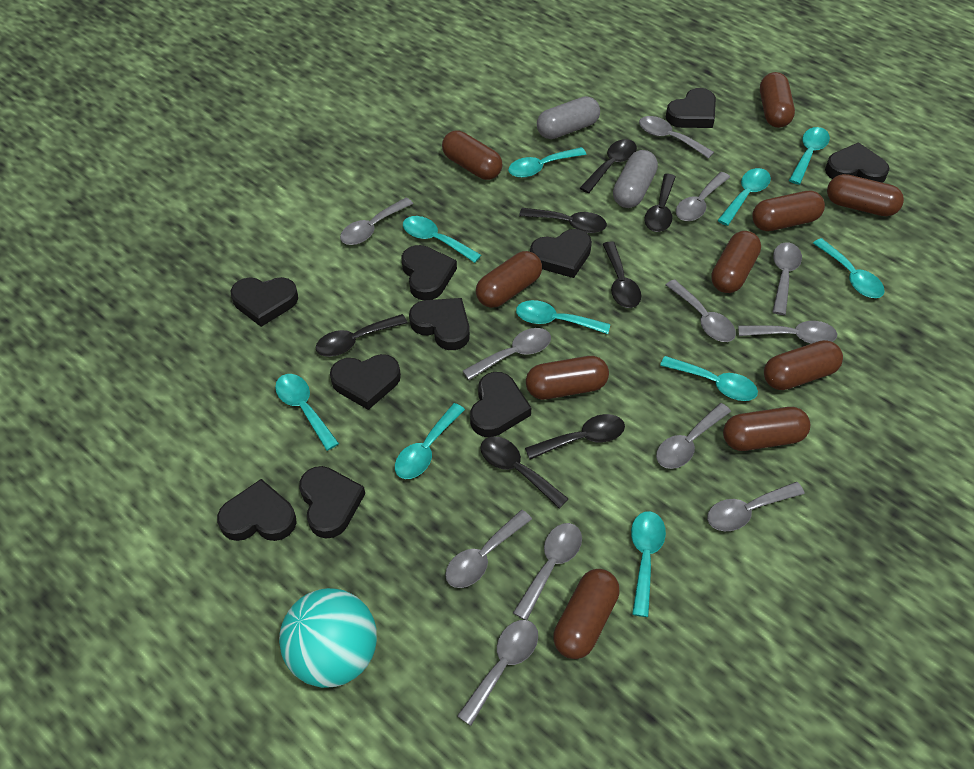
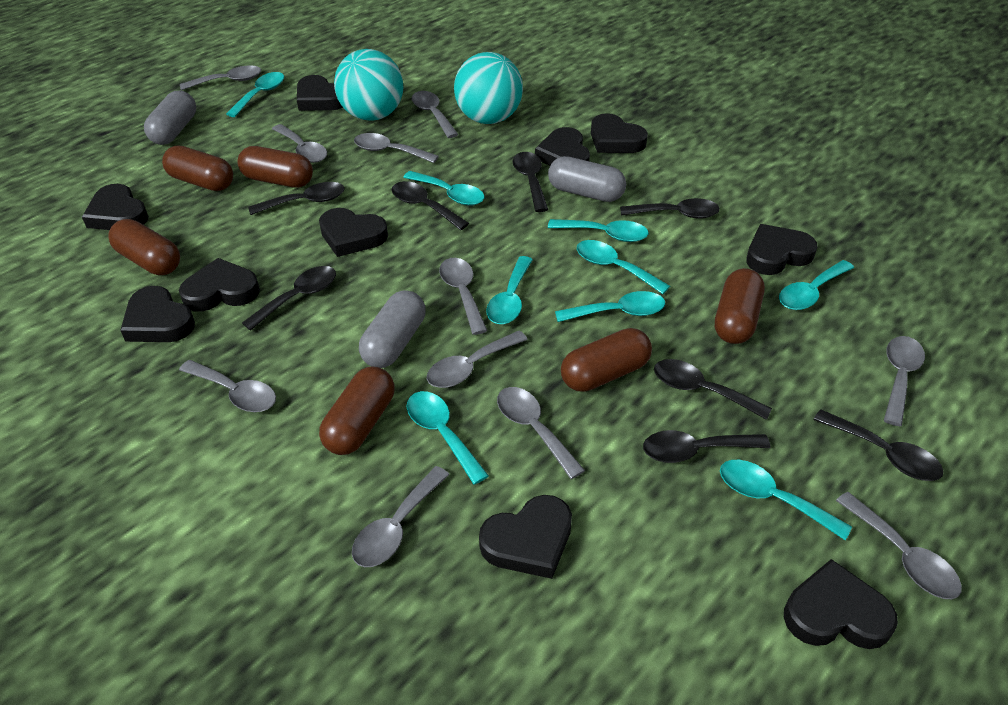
black spoon: [315,314,407,357] [480,436,569,509] [519,208,607,233] [525,414,625,459] [580,139,637,193] [603,241,641,308] [644,174,676,232] = 7 -> [242,266,336,331] [248,182,344,215] [392,181,469,230] [513,152,548,212] [620,198,720,219] [643,430,771,463] [654,359,772,420] [813,409,944,481] = 8
brown capsule: [442,130,503,180] [476,251,542,308] [526,356,609,400] [553,569,620,659] [711,231,761,293] [723,407,810,451] [752,191,825,231] [760,72,795,128] [764,340,843,390] [827,174,904,216] = 10 -> [108,219,180,275] [162,146,233,191] [238,146,313,188] [319,367,394,455] [561,328,652,392] [715,268,765,344] = 6
grey capsule: [537,96,600,139] [613,150,658,208] = 2 -> [144,90,196,145] [359,290,426,368] [548,156,626,202] = 3
grey spoon: [340,198,413,245] [445,510,532,588] [457,620,538,726] [463,328,551,380] [513,523,582,620] [639,116,714,159] [656,403,731,469] [666,279,736,342] [676,172,730,221] [707,482,805,531] [738,321,837,344] [773,242,802,315] = 12 -> [179,360,276,412] [180,66,261,90] [272,124,327,163] [352,466,450,567] [354,133,439,163] [412,91,459,138] [427,331,528,388] [439,258,487,335] [497,387,585,479] [836,492,962,599] [884,336,925,426] = 11
turquoise ball: [279,588,377,688] = 1 -> [334,49,404,121] [454,52,523,124] = 2
turquoise spoon: [275,374,339,451] [395,403,465,479] [403,216,481,263] [508,147,586,178] [516,300,610,334] [631,511,666,617] [660,356,758,401] [717,168,771,226] [789,127,830,185] [813,238,885,298] = 10 -> [226,72,284,117] [403,171,484,206] [407,391,489,484] [486,256,533,324] [548,219,649,242] [555,291,665,322] [577,240,670,294] [720,460,852,540] [779,260,854,310] = 9

